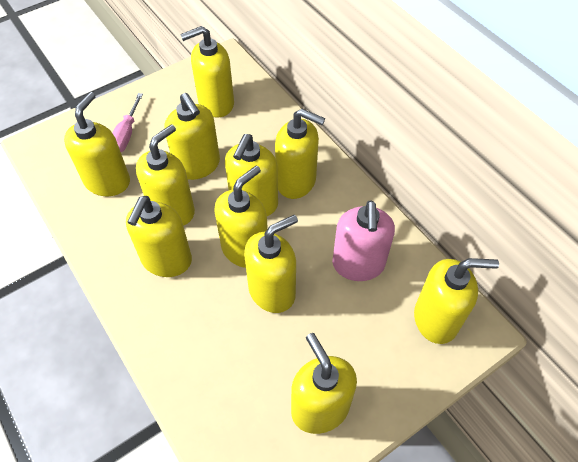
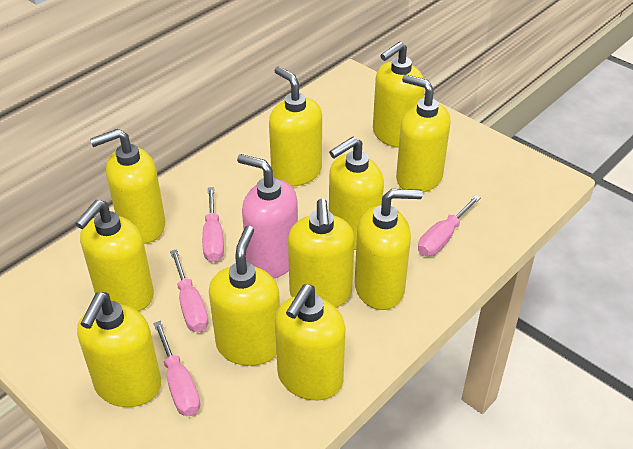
pink screwdriver: [112,93,143,152] = 1 -> [154,321,200,416] [170,249,208,332] [202,187,224,262] [418,195,481,256] = 4

